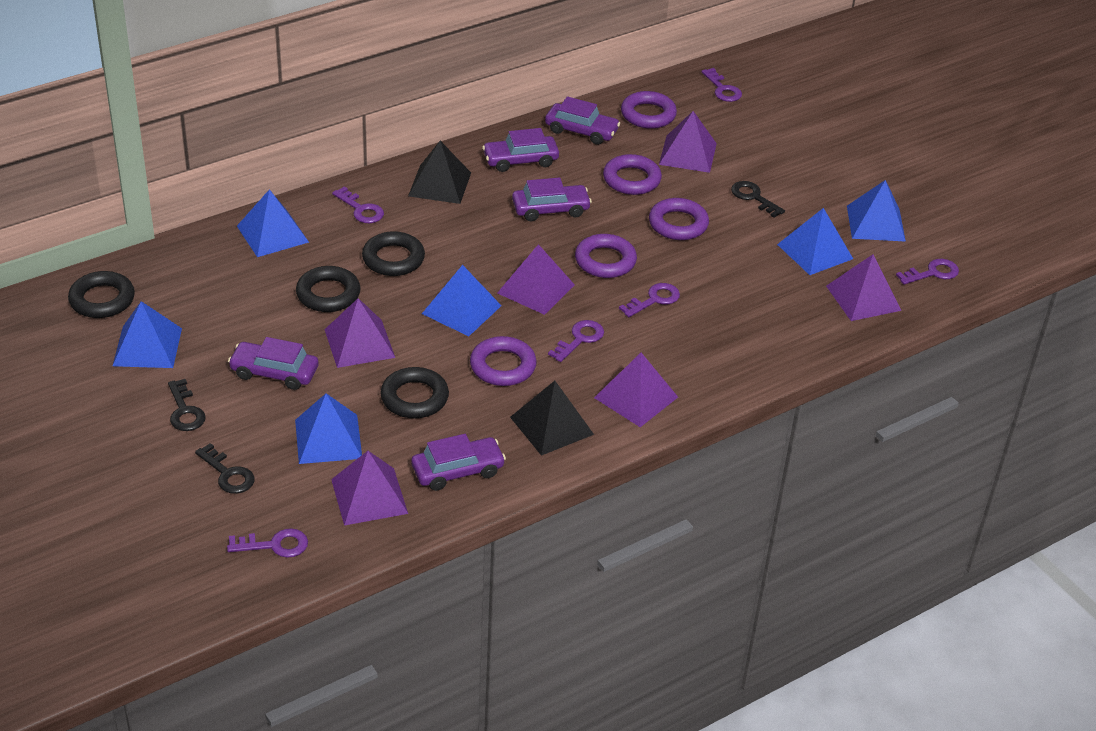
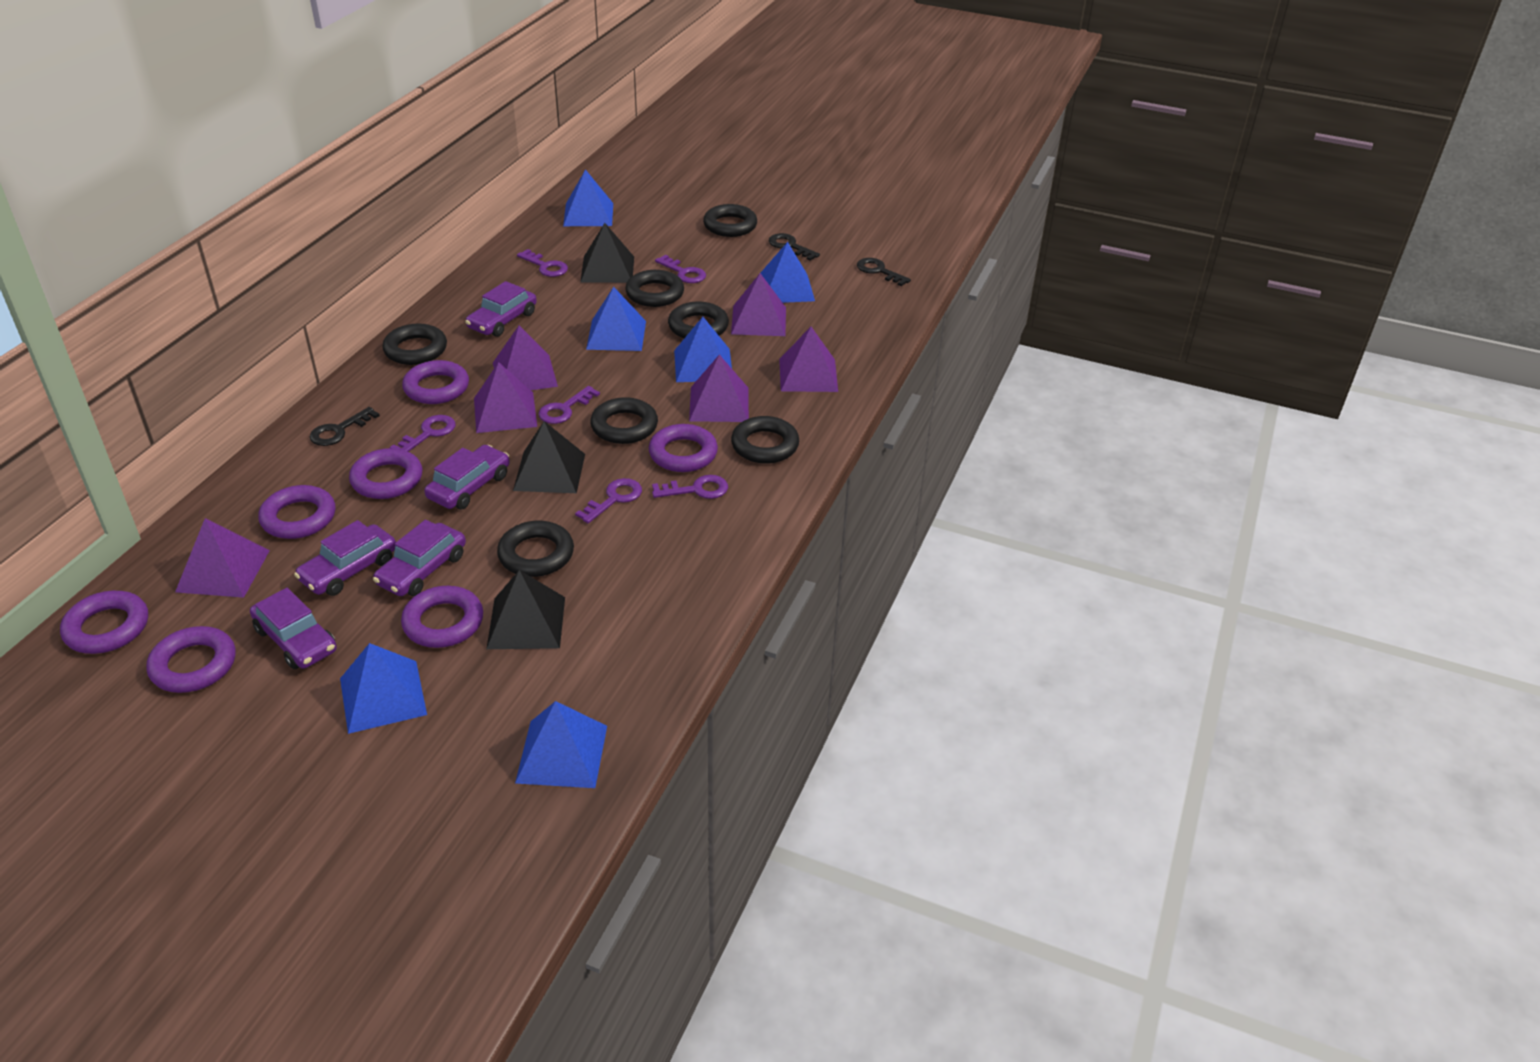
black pyramid: [408,141,471,204] [510,381,594,456] = 2 -> [486,570,565,649] [513,421,585,493] [580,223,634,283] = 3
black ring: [68,271,135,318] [296,266,361,312] [362,231,425,276] [380,367,449,418] = 4 -> [382,323,447,365] [497,521,574,577] [590,397,658,444] [625,270,684,307] [668,301,729,338] [703,204,757,237] [731,416,799,464] = 7
purple ring: [470,336,537,386] [575,234,637,278] [603,154,662,195] [621,91,677,129] [649,198,709,240] = 5 -> [60,591,148,654] [146,626,235,693] [258,485,335,539] [349,448,422,499] [401,586,483,648] [402,360,469,404] [649,424,718,472] = 7

